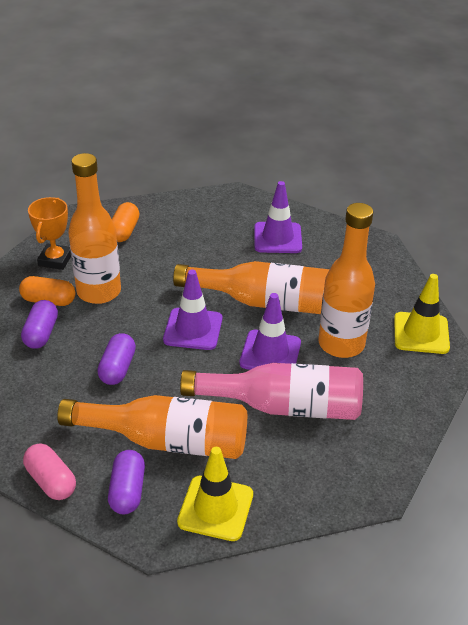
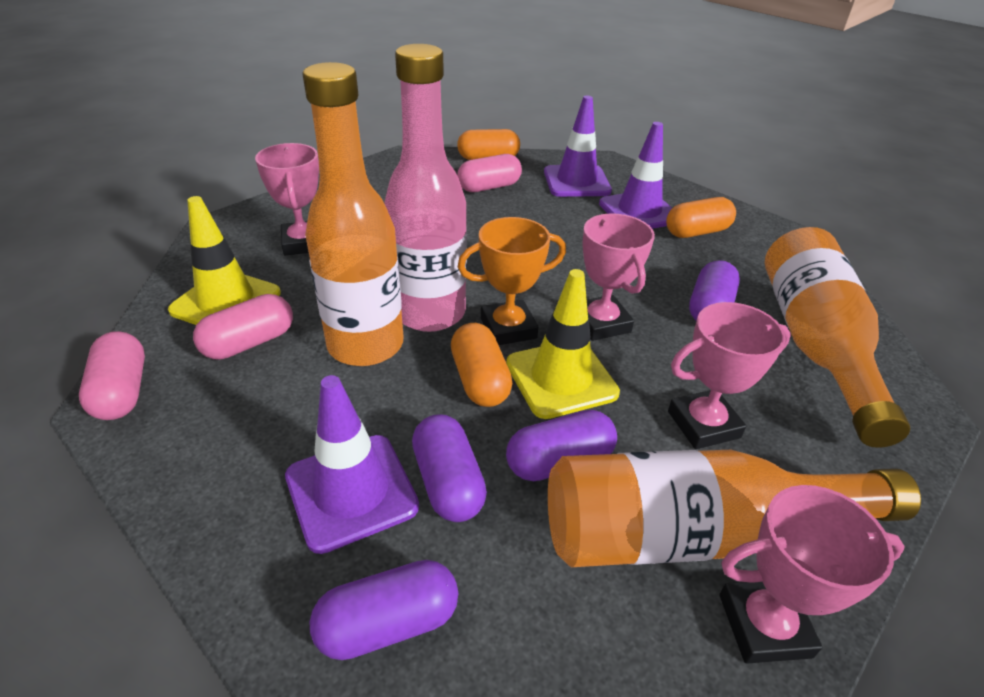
orange bottle: [57,395,247,459] [68,153,121,304] [173,261,329,314] [318,203,375,358] = 4 -> [302,62,403,366] [548,450,921,567] [765,227,910,448] = 3
orange capsule: [19,276,75,306] [112,202,140,242] = 2 -> [451,323,512,407] [457,129,520,160] [666,197,736,238] = 3
pink capsule: [23,443,76,500] = 1 -> [79,331,145,420] [193,294,293,360] [457,154,522,192] = 3
pink trophy: none = 0 -> [255,143,319,255] [582,213,655,341] [668,302,791,449] [719,485,905,664] = 4
purple capsule: [21,300,58,349] [97,333,136,385] [108,450,145,514] = 3 -> [309,560,458,660] [412,414,487,522] [506,410,617,481] [689,260,740,321] = 4

